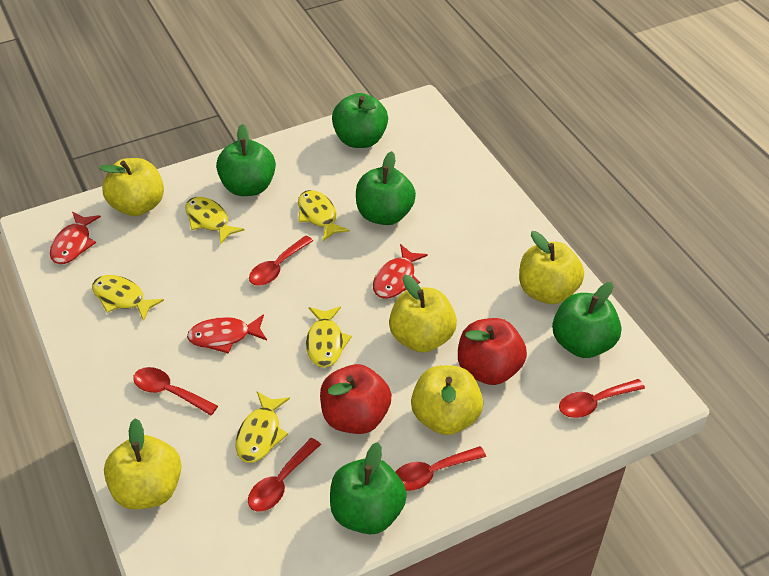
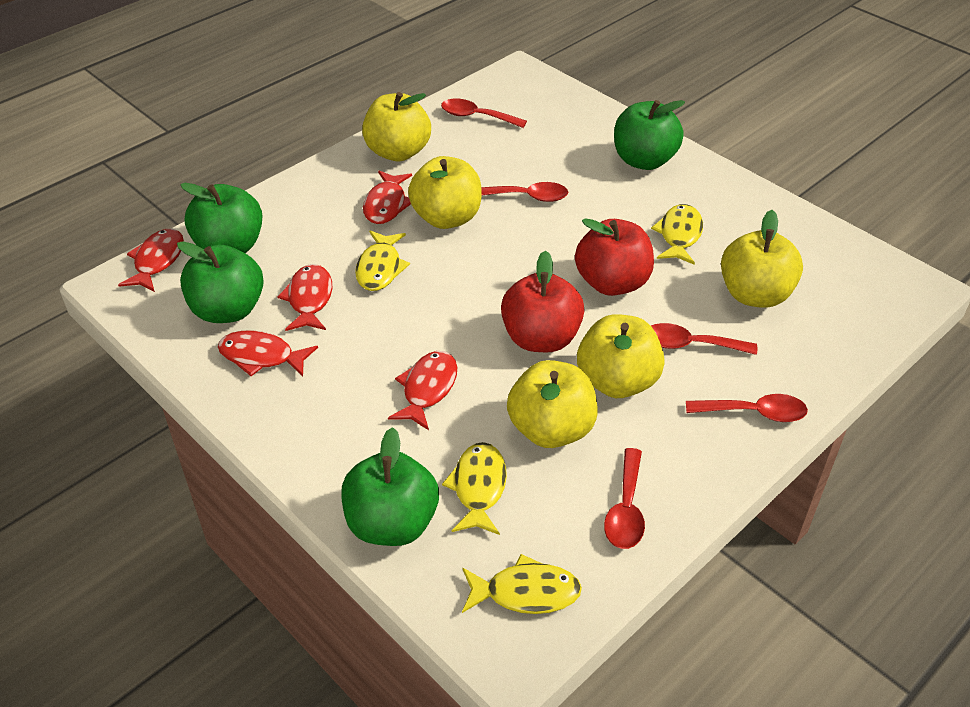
green apple: [216,124,276,196] [330,442,407,534] [332,93,388,148] [356,151,416,225] [552,282,621,358] = 5 -> [177,241,264,323] [180,183,262,253] [341,427,439,546] [614,100,685,170] = 4
red fish: [50,212,101,264] [187,314,267,354] [373,244,428,299] = 3 -> [118,228,184,292] [218,330,318,376] [277,264,332,331] [363,171,412,224] [388,351,457,430] = 5
yellow fish: [92,275,164,321] [185,197,245,245] [235,391,290,463] [298,190,350,241] [306,306,352,368] = 5 -> [355,230,410,291] [442,442,507,535] [462,554,582,614] [651,204,703,265] = 4

